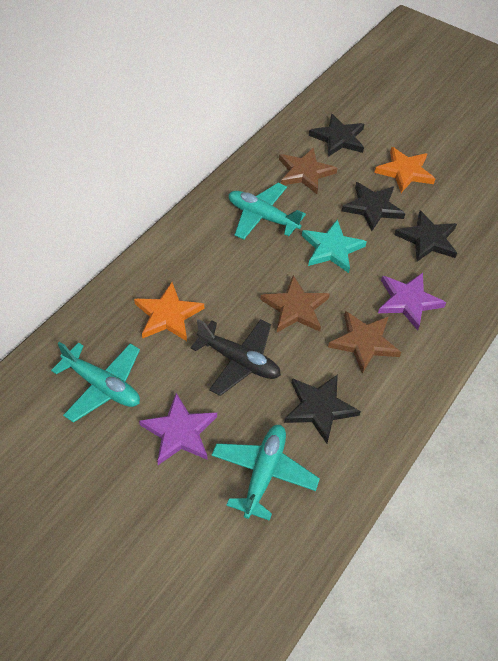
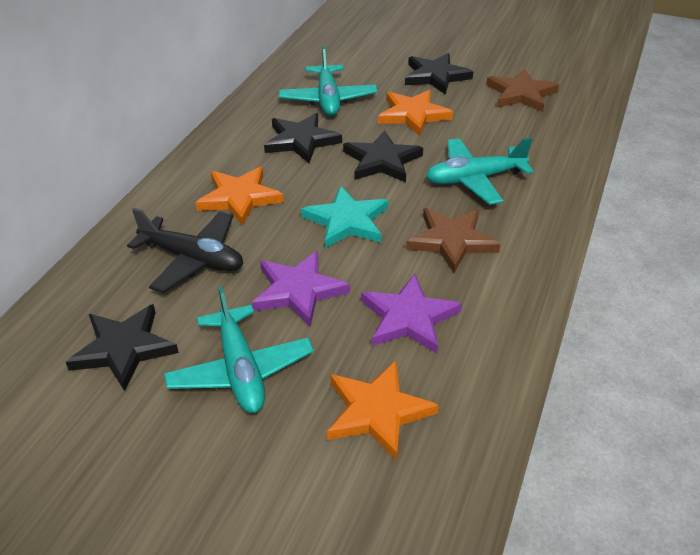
brown star: [260,275,330,332] [279,147,337,194] [328,311,401,374] = 3 -> [406,208,501,273] [486,68,559,112] = 2
orange star: [134,282,204,341] [374,147,435,193] = 2 -> [196,167,284,226] [327,361,439,461] [378,90,453,136] = 3

